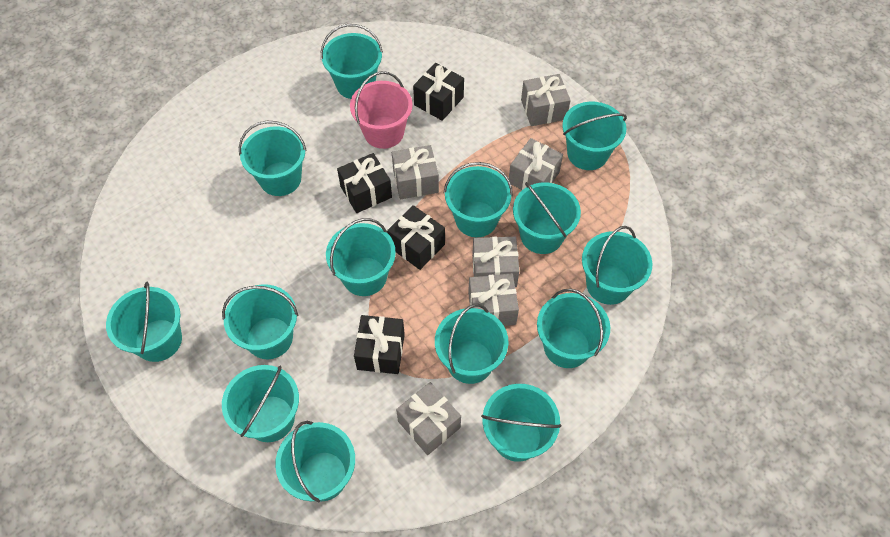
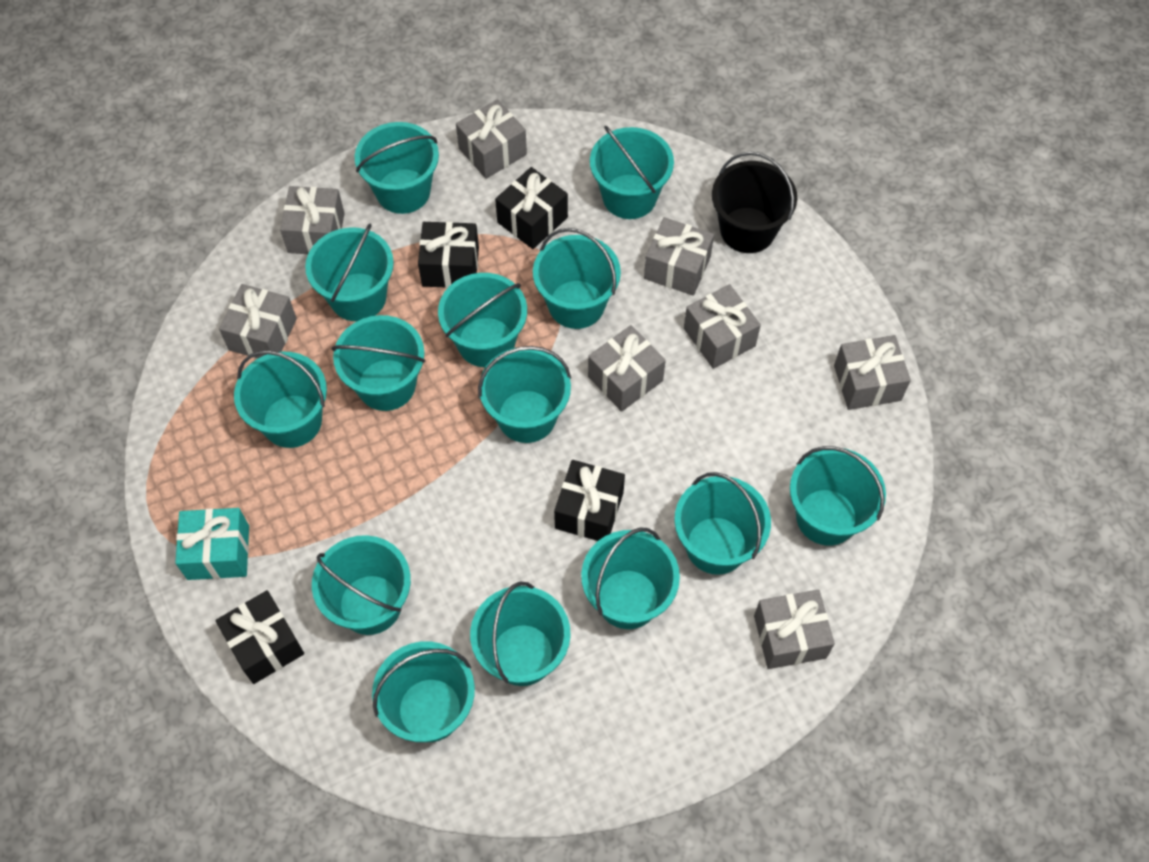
black bucket: none = 0 -> [712,151,797,253] = 1
grey gift: [392,145,439,199] [396,382,461,455] [468,273,519,326] [472,237,519,287] [509,138,563,190] [521,74,571,126] = 6 -> [219,284,297,359] [280,186,345,254] [456,99,527,179] [588,325,666,412] [644,217,714,296] [684,284,761,369] [754,589,835,669] [834,335,911,410] = 8
pink bucket: [350,71,413,149] = 1 -> none = 0
turquoise gift: none = 0 -> [175,508,249,580] = 1

